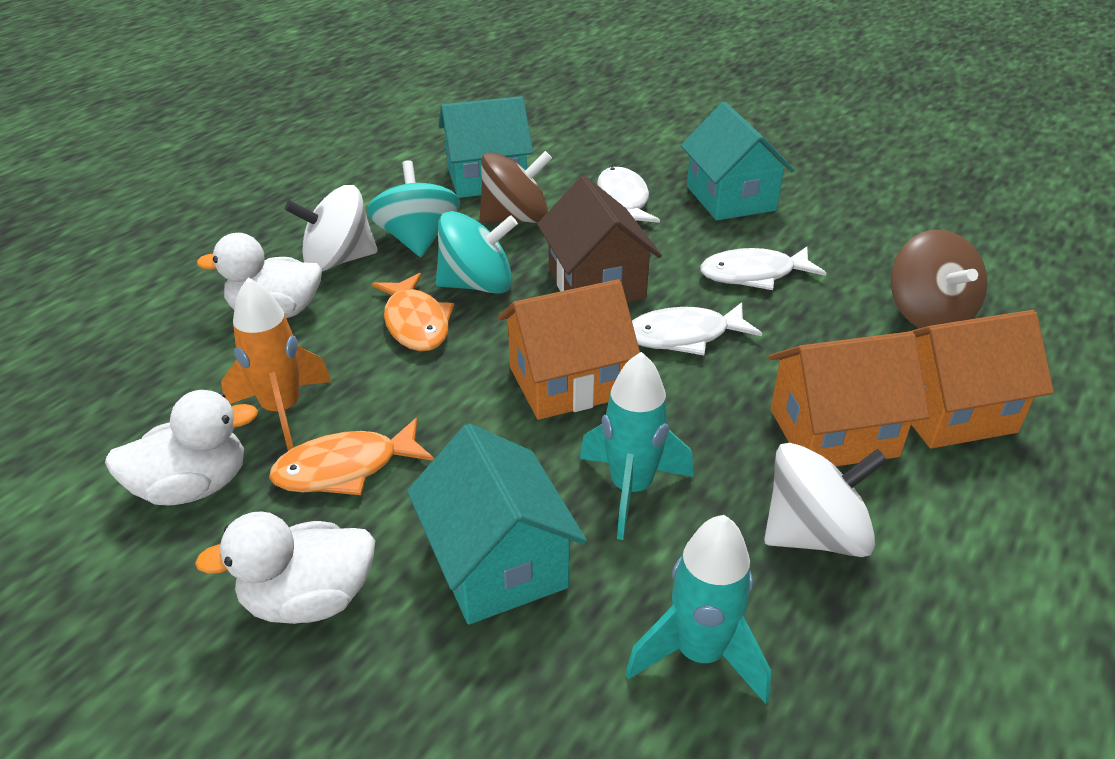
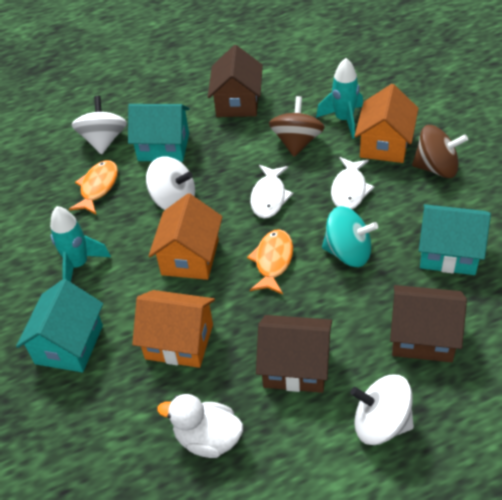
brown house: [537,175,662,302] = 1 -> [208,45,263,117] [256,315,332,393] [390,285,467,362] = 3
orange rocket: [221,277,332,451] = 1 -> none = 0
turquoise spinning top: [367,160,460,257] [436,211,518,293] = 2 -> [322,206,378,267] = 1
white duck: [105,390,258,506] [195,511,375,624] [197,233,322,318] = 3 -> [157,394,243,458] = 1
white fish: [597,167,660,223] [632,302,762,355] [700,247,826,290] = 3 -> [250,165,293,219] [331,157,374,209] = 2
white spinning top: [285,185,378,271] [764,443,888,557] = 2 -> [72,96,127,155] [146,156,195,210] [350,375,414,445] = 3

